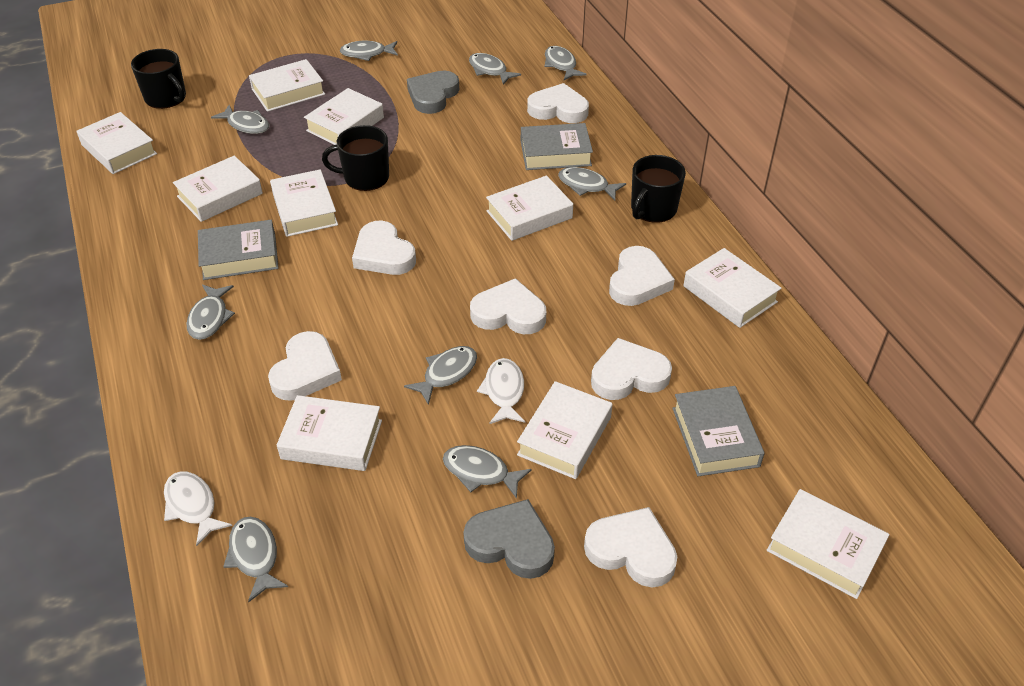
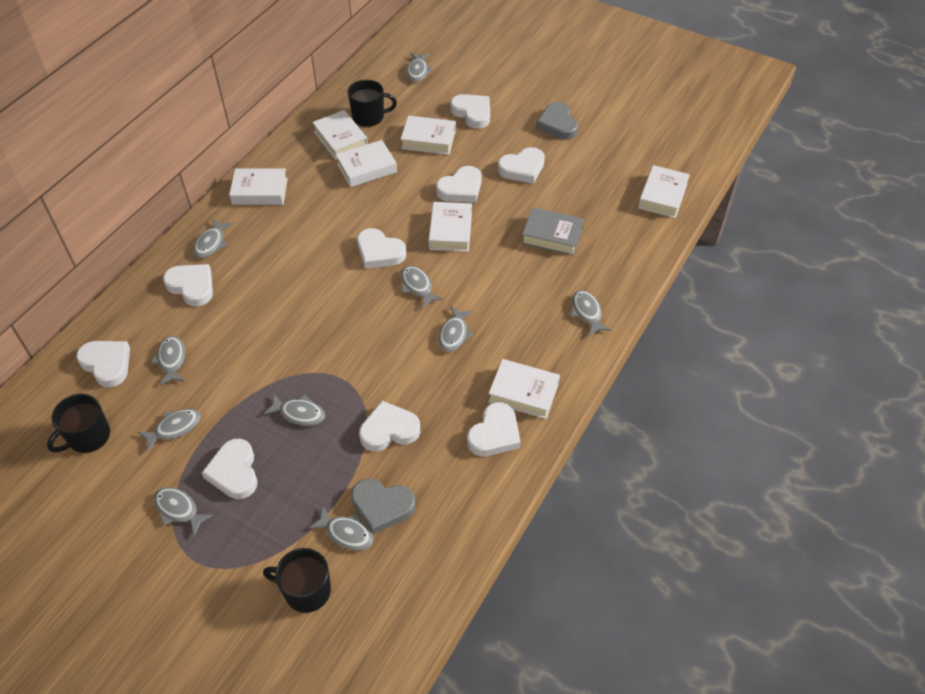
grey book: [198,220,279,280] [521,123,593,170] [672,386,765,476] = 3 -> [521,207,584,256] = 1
grey fish: [186,284,235,340] [211,105,269,134] [223,517,288,603] [340,41,398,61] [404,346,477,405] [443,445,532,499] [469,53,521,85] [544,46,587,80] [558,167,626,200] = 9 -> [138,409,201,451] [151,336,185,385] [154,487,214,536] [193,219,233,258] [263,394,325,426] [308,506,374,550] [401,266,443,308] [406,53,433,82] [438,306,473,352] [571,290,611,336] = 10
white book: [77,112,157,174] [173,156,263,222] [249,59,325,112] [270,169,338,237] [277,395,382,471] [304,88,384,145] [486,175,573,241] [517,381,613,479] [683,248,782,328] [767,489,889,599] = 10 -> [229,168,288,205] [312,110,368,160] [336,140,397,187] [401,116,456,155] [429,202,472,252] [488,359,560,419] [638,165,690,218] = 7
white fish: [164,471,232,546] [477,358,525,424] = 2 -> none = 0
white heart: [268,331,342,401] [352,221,416,275] [470,278,546,334] [527,83,589,123] [584,507,677,587] [591,338,672,400] [609,246,675,306] = 7 -> [76,341,130,388] [163,264,213,306] [202,439,258,499] [357,228,406,269] [359,401,420,452] [436,166,482,203] [450,94,490,129] [467,402,521,456] [498,147,545,184] = 9

